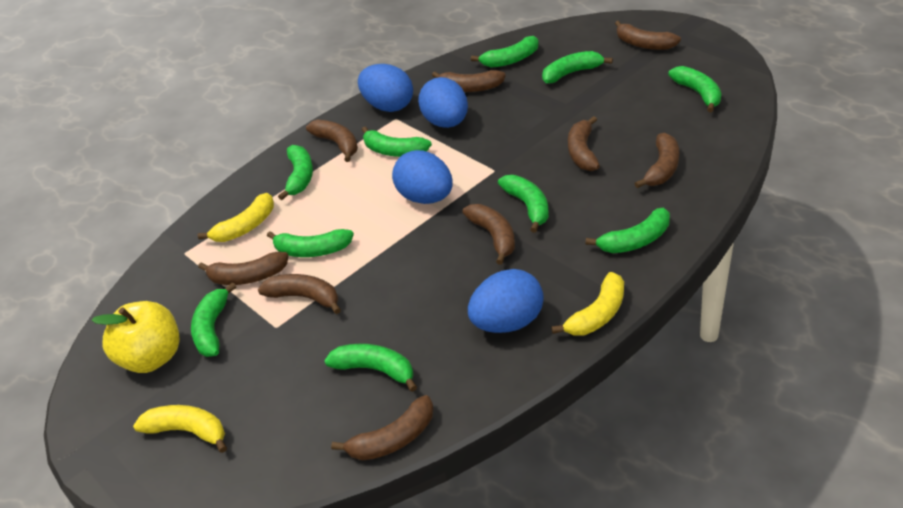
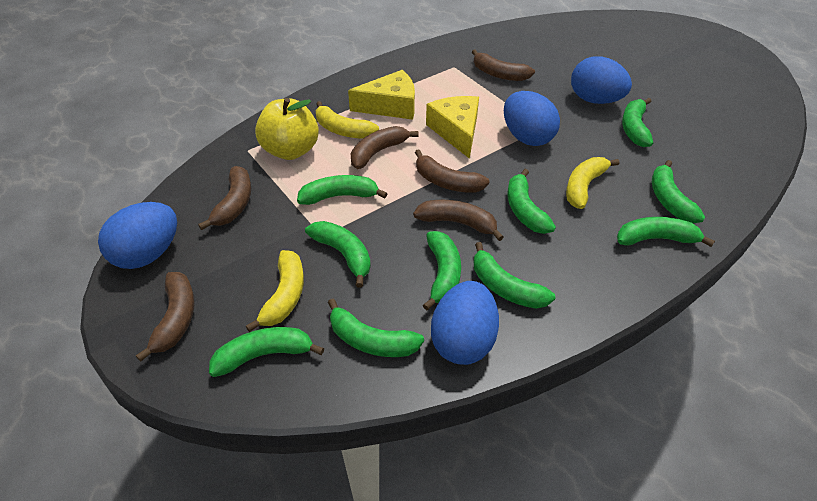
brown banana: [198,252,288,285] [258,274,341,314] [306,119,358,162] [331,395,434,461] [432,70,506,92] [462,204,515,265] [568,116,600,171] [615,21,681,50] [634,133,679,188] = 9 -> [136,272,195,362] [198,166,251,230] [350,126,419,169] [413,200,504,241] [415,150,490,193] [472,49,535,81] = 6
yellow cheese: none = 0 -> [348,70,415,120] [426,96,479,159] = 2

